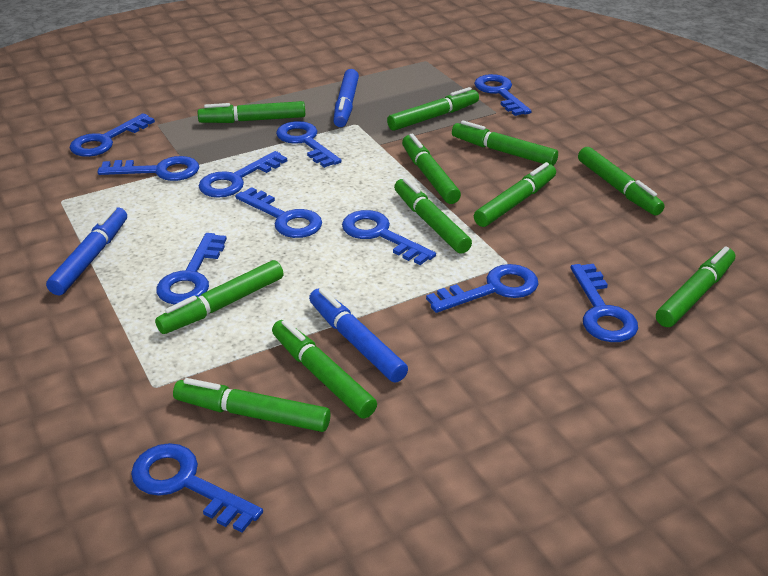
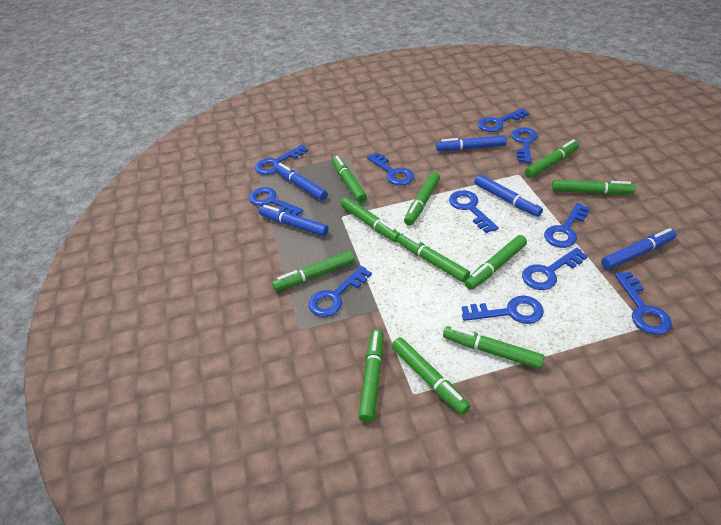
blue marker: [46,207,127,295] [309,288,408,382] [333,69,359,127] = 3 -> [258,205,328,236] [275,163,328,201] [436,135,507,151] [474,175,543,217] [601,228,677,270] = 5

